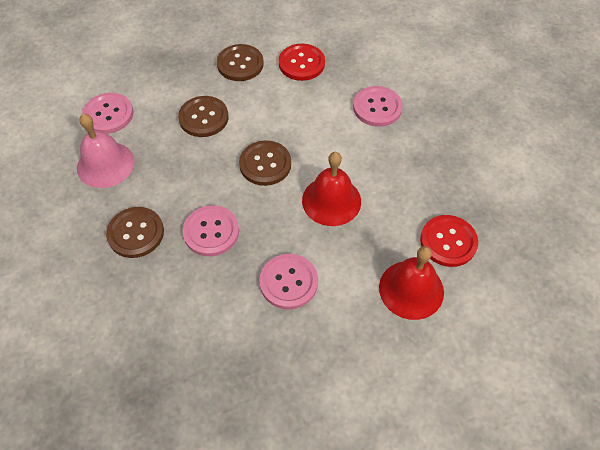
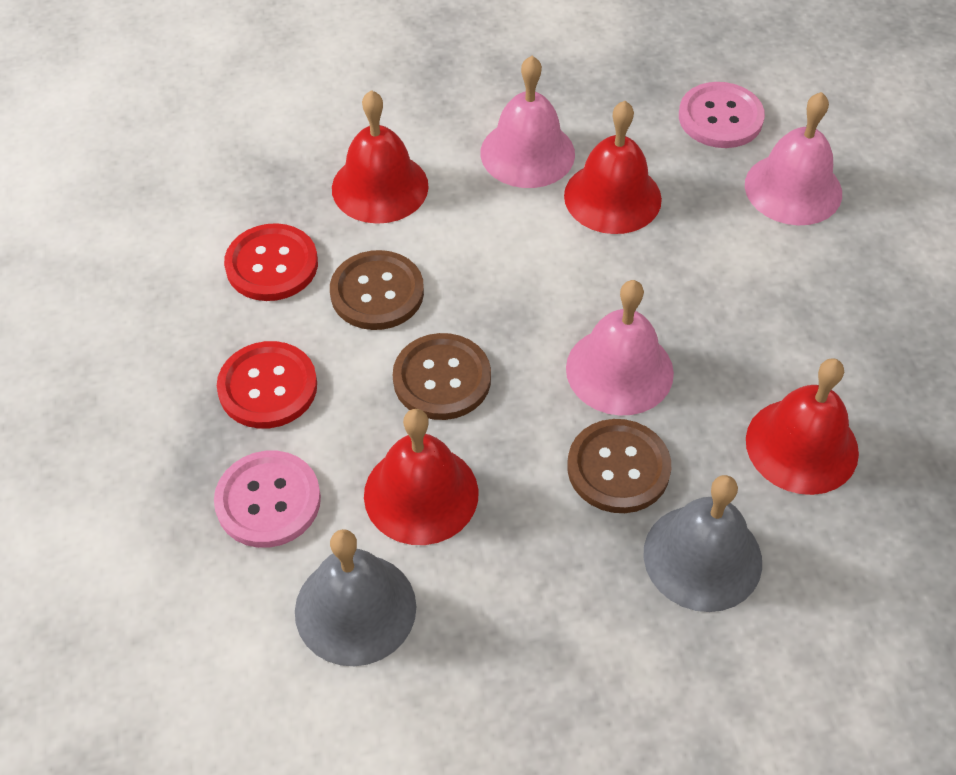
brown button: [106,207,164,258] [178,96,229,137] [217,44,264,81] [239,140,291,186] = 4 -> [330,250,424,330] [393,333,491,420] [567,419,671,513] = 3
grey bell: none = 0 -> [295,529,416,666] [643,475,762,612] = 2
pink bell: [77,114,135,188] = 1 -> [481,56,575,188] [566,280,674,415] [745,92,842,225] = 3
pink button: [82,93,133,134] [182,205,239,256] [259,254,318,310] [353,86,403,127] = 4 -> [214,451,321,548] [679,82,765,148] = 2
red bell: [302,152,361,226] [379,246,444,320] = 2 -> [332,90,429,224] [364,409,478,545] [564,101,662,234] [746,358,859,495] = 4

